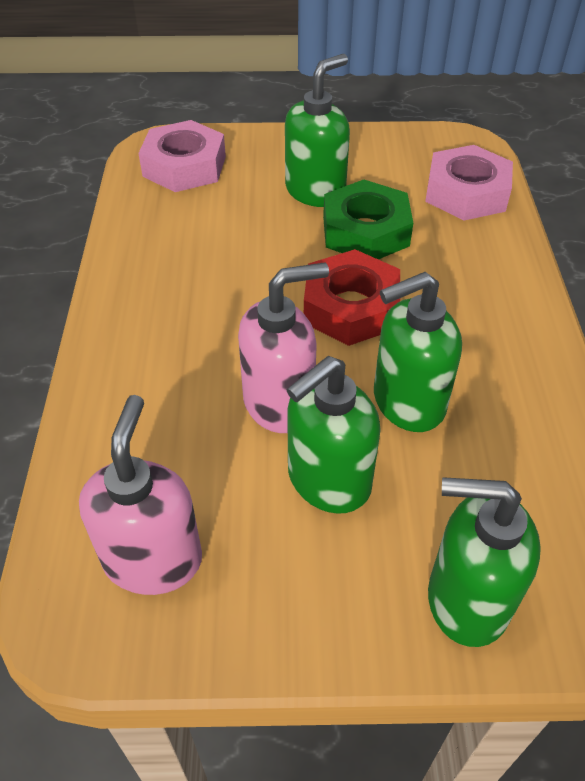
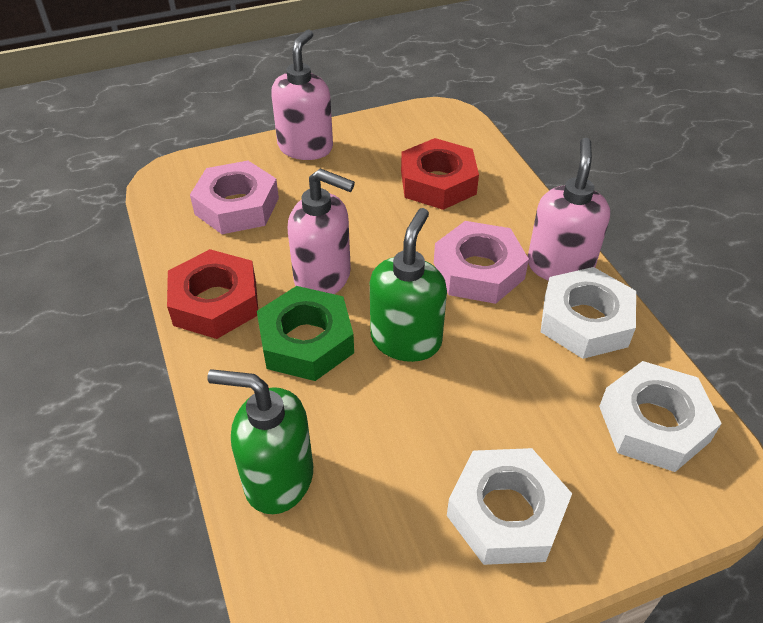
green soap dispenser: [285,54,350,207] [286,356,381,514] [374,272,462,432] [428,477,541,647] = 4 -> [207,369,313,514] [370,208,447,362] = 2
pink soap dispenser: [79,395,202,595] [238,262,329,433] = 2 -> [271,30,333,160] [288,168,355,294] [528,138,610,281] = 3
red nut: [304,249,400,346] = 1 -> [167,249,258,339] [401,138,479,210] = 2
white nut: none = 0 -> [447,448,572,565] [541,267,636,359] [599,361,722,472] = 3

